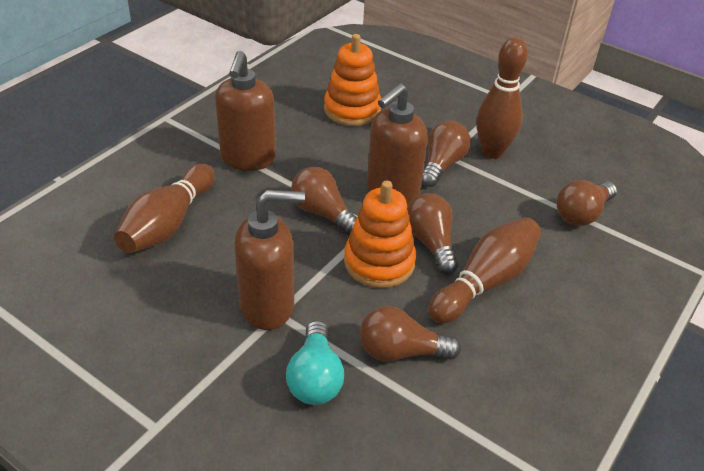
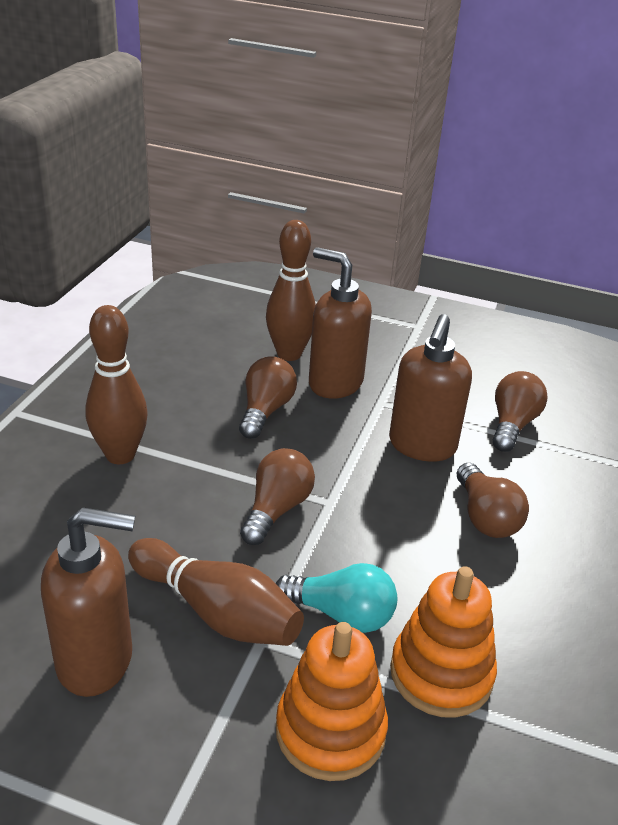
brown light bulb: [291,167,357,235] [360,306,461,362] [407,193,458,274] [422,120,471,187] [556,180,617,226] = 5 -> [239,356,297,439] [240,448,315,545] [457,463,529,538] [493,371,547,452] = 4

